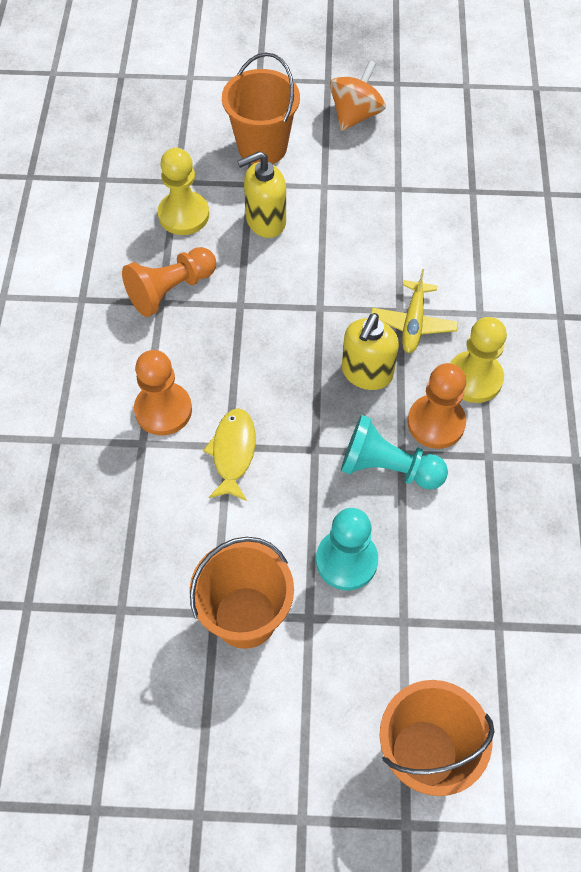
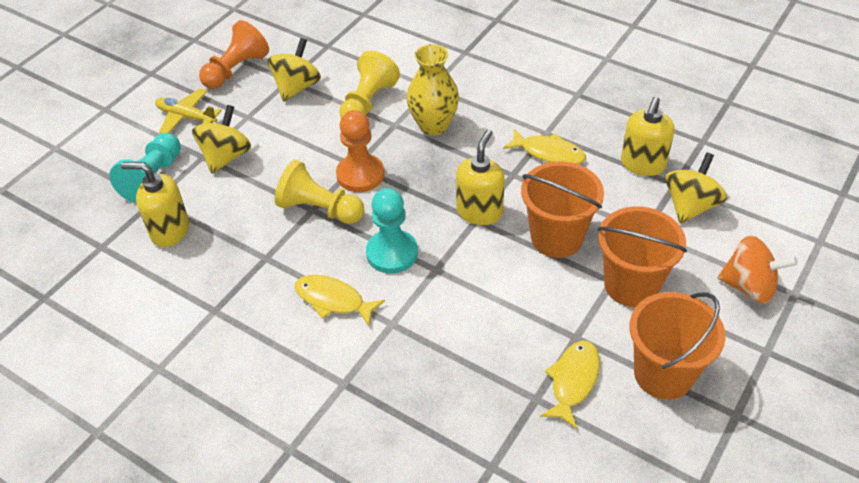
orange pawn: [122,247,216,317] [134,350,192,436] [407,363,466,449] = 3 -> [199,20,269,89] [336,110,384,192] = 2
yellow fish: [203,408,256,501] = 1 -> [295,275,385,326] [503,129,586,164] [540,340,600,429] = 3
yellow soap dispenser: [237,151,286,238] [342,313,399,390] = 2 -> [121,162,189,247] [456,129,505,225] [621,97,675,176] = 3
yellow spinning top: none = 0 -> [192,105,251,174] [267,38,321,101] [665,153,727,224] = 3
yellow vase: none = 0 -> [407,44,459,135] = 1

